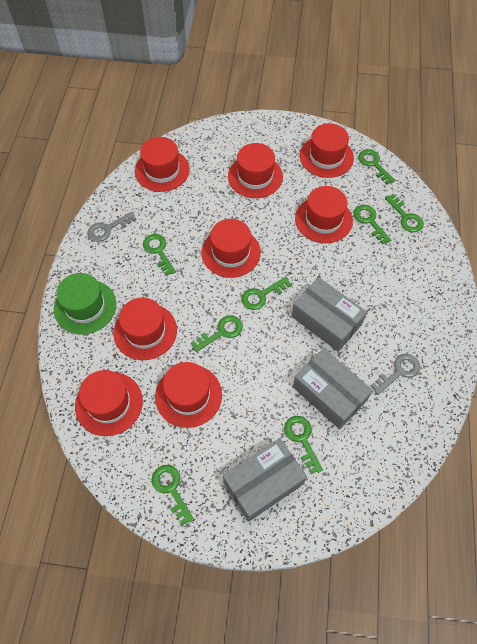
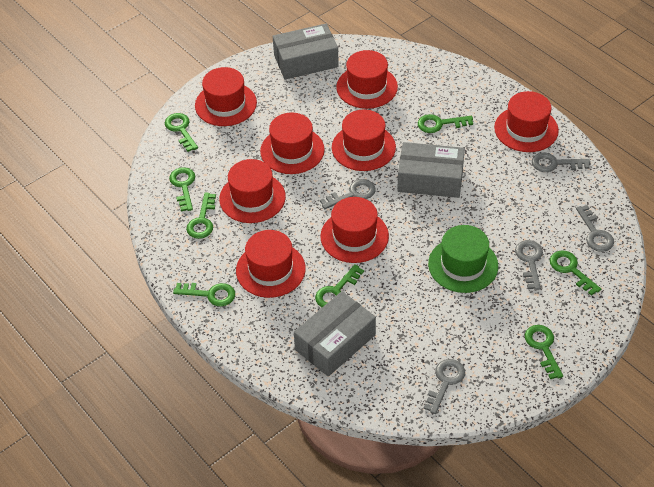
grey key: [88,212,137,242] [371,354,420,395] = 2 -> [320,179,376,209] [424,359,465,414] [515,240,543,290] [532,153,590,172] [576,205,614,252] = 5

